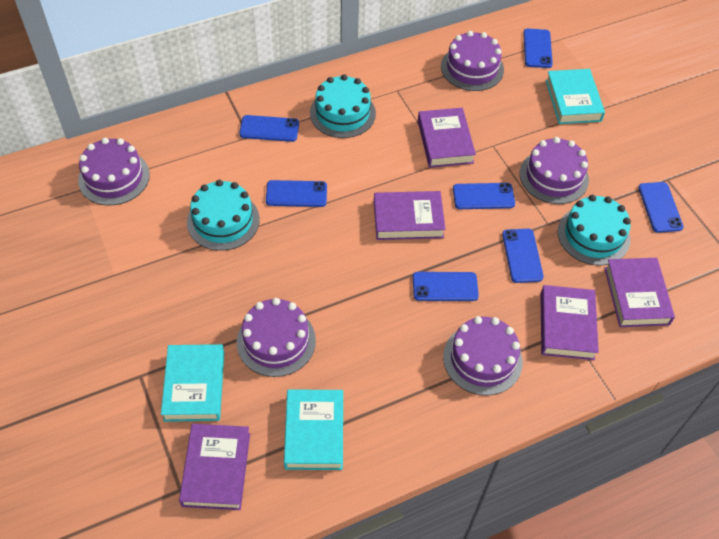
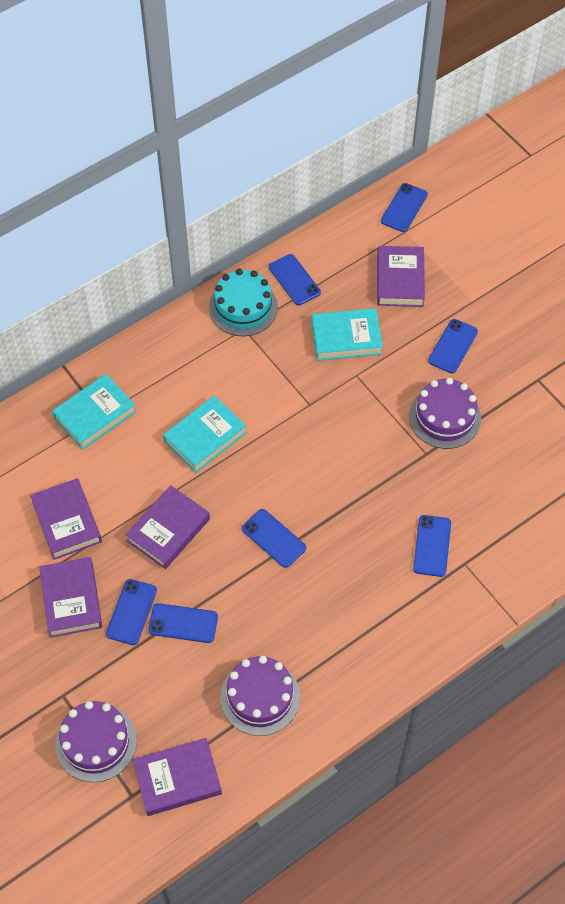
purple cake: [78,138,150,206] [237,298,316,377] [441,31,504,91] [443,316,523,395] [520,137,589,204] = 5 -> [55,701,137,782] [220,656,300,736] [409,378,481,449] = 3
turquoise cake: [187,180,260,251] [310,74,376,138] [558,195,631,266] = 3 -> [209,269,278,336] = 1

